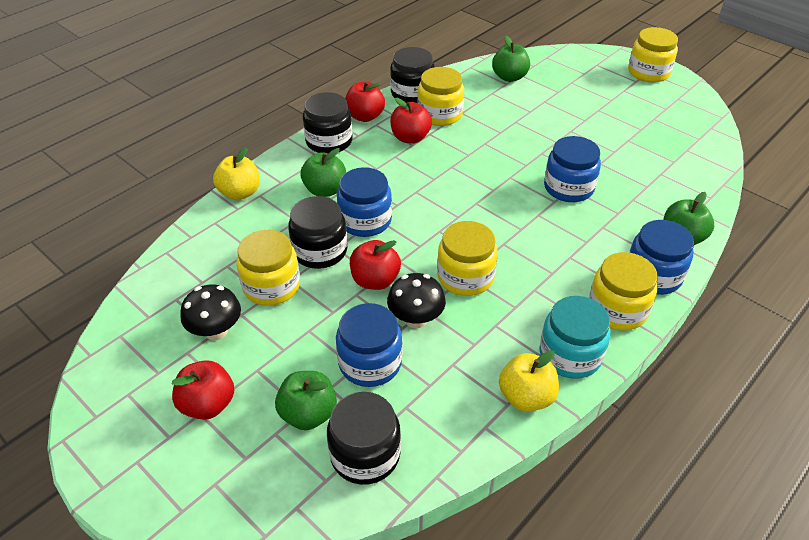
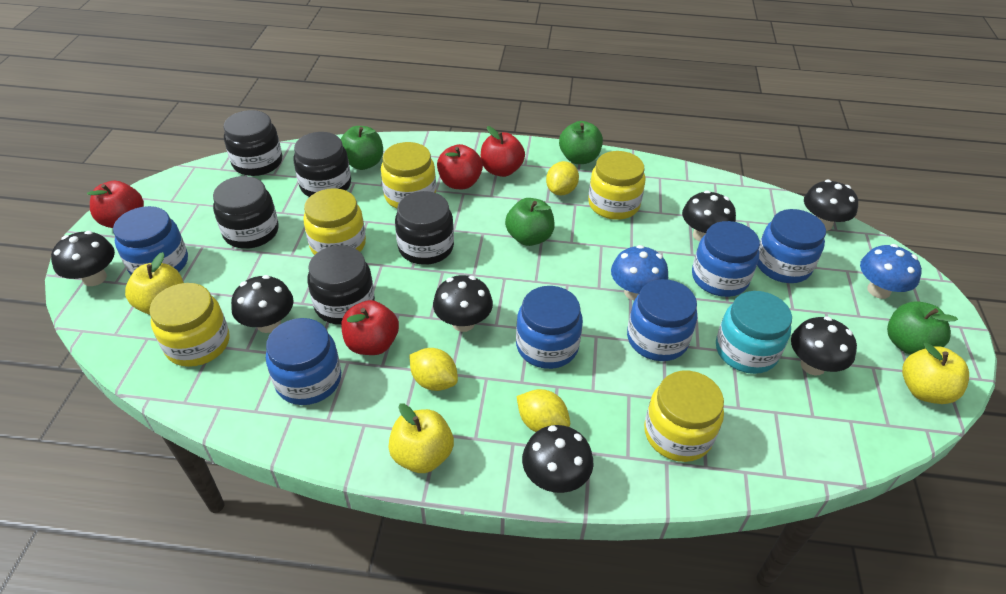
black jar: [288,196,347,269] [303,92,353,153] [327,392,401,485] [390,47,435,103] = 4 -> [213,176,279,249] [224,110,282,176] [293,132,351,197] [308,245,375,325] [395,191,454,265] = 5
black mushroom: [180,284,241,341] [387,273,446,328] = 2 -> [51,231,115,286] [231,275,294,333] [433,275,493,332] [522,425,594,493] [682,190,736,242] [791,316,857,375] [804,180,858,231] = 7
blue jar: [336,303,402,387] [337,167,392,237] [544,136,601,202] [629,220,694,295] = 4 -> [113,206,188,275] [266,318,341,405] [516,286,583,369] [627,279,697,361] [692,221,760,297] [757,209,826,283] = 6
blue mushroom: none = 0 -> [611,245,668,300] [860,244,922,299] = 2
yellow apple: [213,147,260,200] [499,350,559,412] = 2 -> [125,252,184,315] [388,403,454,473] [902,342,969,404] = 3
yellow lemon: none = 0 -> [410,348,458,391] [517,389,570,432] [546,161,579,196] = 3

